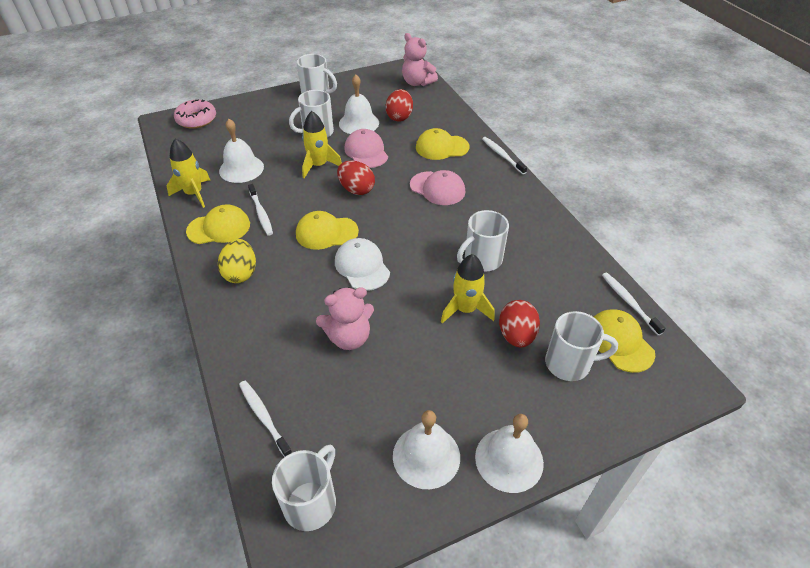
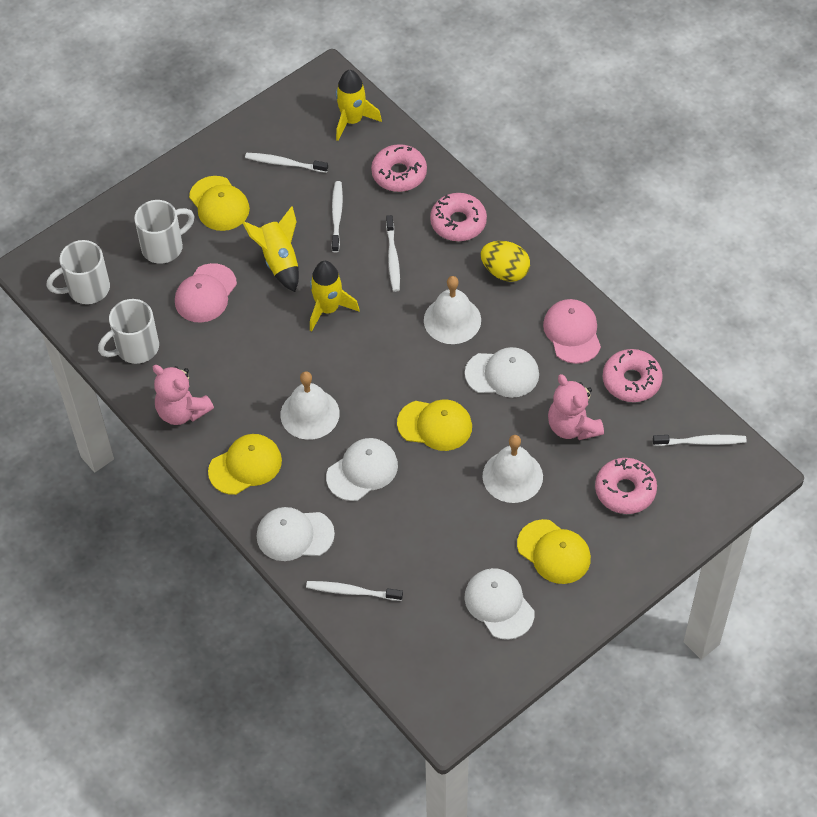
pink donut: [174,99,216,129] = 1 -> [371,144,427,192] [430,193,487,241] [595,458,657,514] [603,349,663,402] = 4
red egg: [337,160,375,195] [386,89,413,122] [499,300,540,347] = 3 -> none = 0
white bell: [219,119,264,183] [339,75,379,134] [393,410,460,489] [475,414,544,493] = 4 -> [280,371,340,440] [424,276,481,344] [482,435,543,503] = 3
white cap: [335,238,390,291] = 1 -> [257,507,335,561] [326,438,398,501] [464,568,535,640] [465,347,539,398] = 4
white mug: [272,444,336,531] [289,90,334,138] [297,54,337,94] [457,210,509,271] [545,311,618,381] = 5 -> [47,240,110,304] [98,299,159,364] [134,200,194,264] = 3
white toothbrush: [239,381,292,457] [248,184,273,236] [482,137,527,174] [602,272,665,335] = 4 -> [245,153,328,173] [306,581,403,601] [332,181,343,252] [386,215,400,292] [653,435,746,446] = 5

